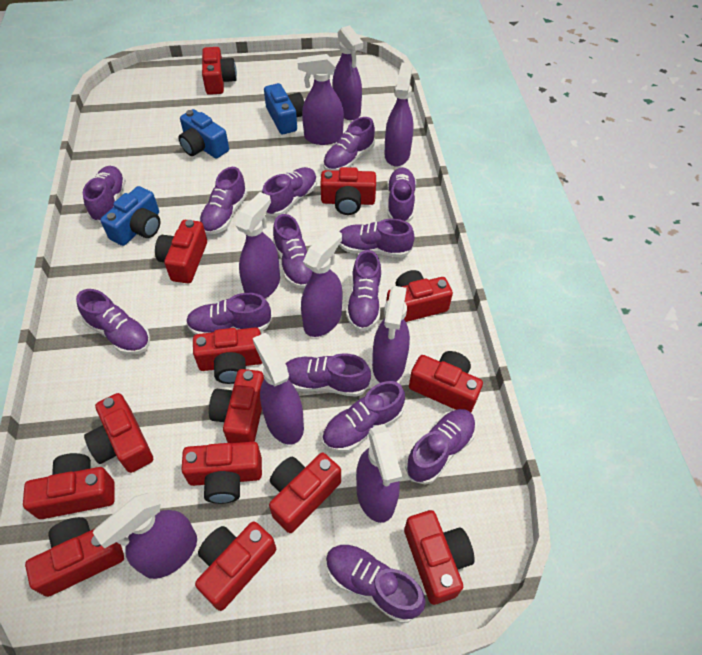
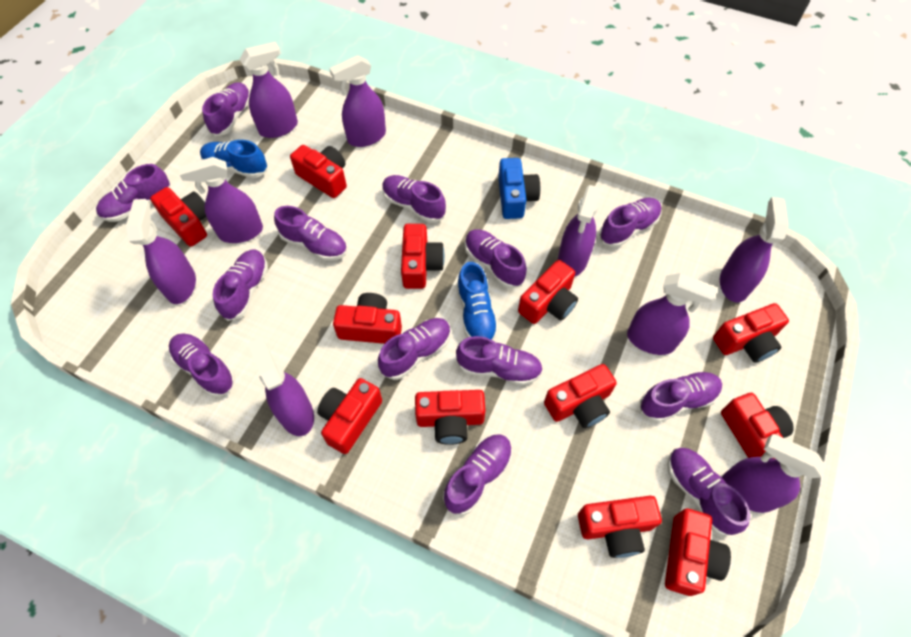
blue camera: [100,186,160,246] [178,109,229,159] [264,83,304,134] = 3 -> [498,158,540,219] = 1
blue shoe: none = 0 -> [200,140,268,178] [457,262,499,340] = 2
purple shoe: [76,289,150,355] [83,166,126,223] [186,293,272,335] [199,167,247,235] [262,167,317,216] [273,214,312,288] [285,353,371,397] [322,381,405,452] [323,117,375,171] [326,544,426,623] [339,219,415,257] [346,250,381,331] [387,167,416,222] [405,409,476,485] = 14 -> [96,164,171,222] [169,333,235,397] [202,82,250,136] [213,250,268,321] [274,206,347,261] [378,318,451,380] [382,175,446,223] [443,434,512,515] [456,336,543,385] [465,229,527,289] [599,198,662,247] [640,371,722,422] [667,448,751,536] = 13
red camera: [23,453,114,519] [25,517,124,597] [84,393,153,473] [155,220,207,283] [181,442,262,504] [193,327,262,384] [195,521,276,611] [202,47,237,95] [209,369,264,443] [269,453,341,533] [320,167,376,215] [386,270,453,322] [404,510,475,605] [409,351,483,412] = 14 -> [150,187,207,247] [290,145,347,198] [317,378,382,454] [333,293,402,344] [401,224,445,289] [415,390,485,445] [518,260,578,324] [544,364,617,428] [578,496,662,558] [665,509,731,596] [713,303,789,363] [721,393,794,459] = 12

